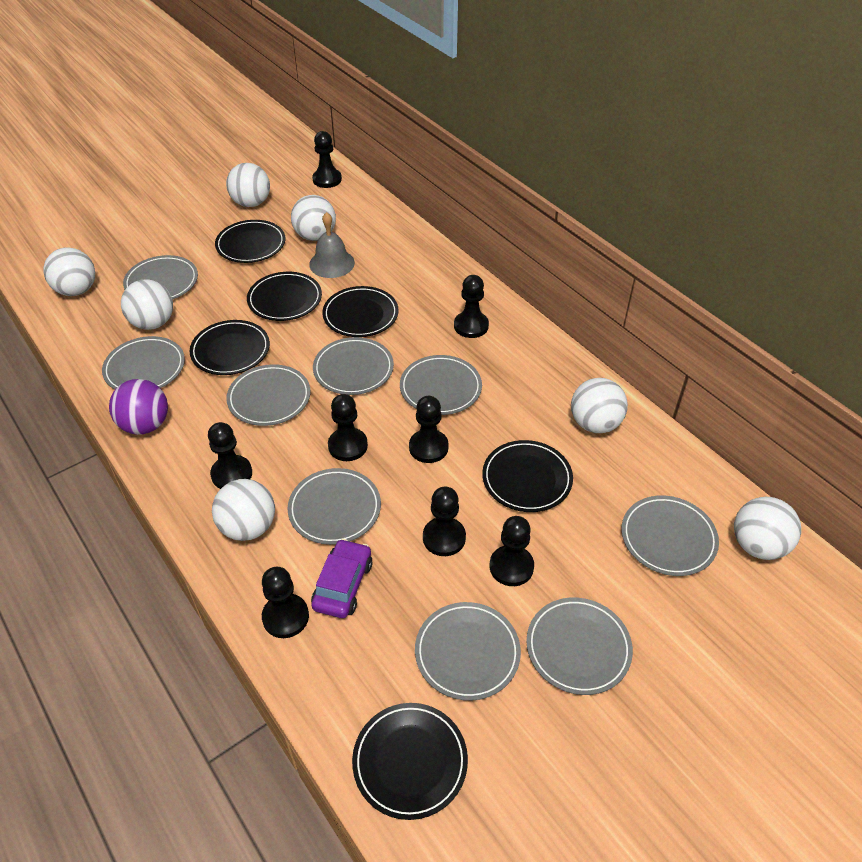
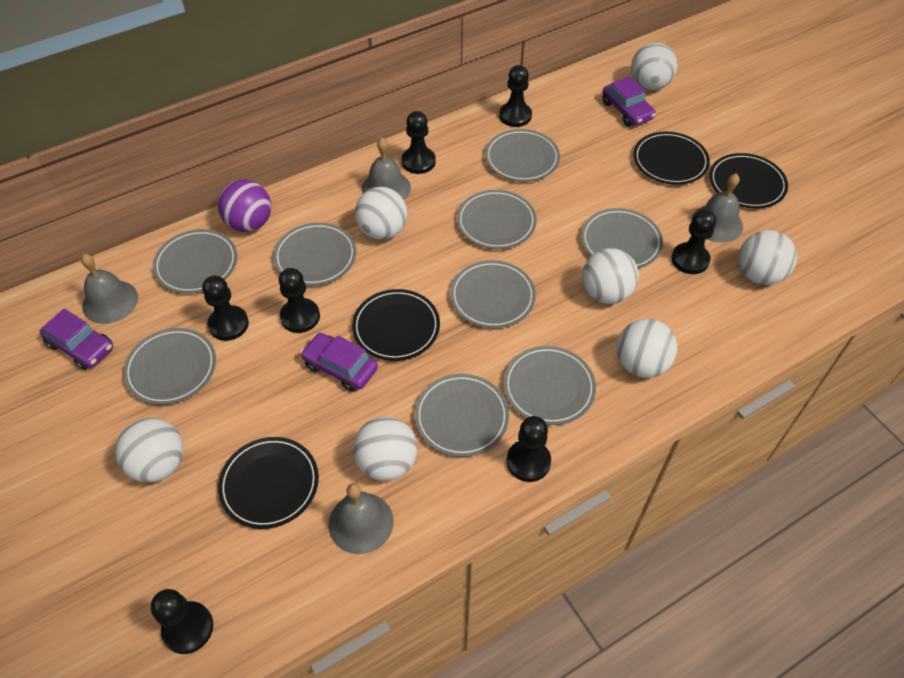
black pawn: [208,422,252,489] [262,567,309,638] [312,131,342,188] [328,394,368,461] [409,396,449,463] [423,487,466,556] [454,275,489,338] [490,516,534,586] = 8 -> [151,589,213,654] [202,276,249,341] [279,268,320,333] [402,111,436,174] [499,65,532,127] [507,416,551,482] [672,210,716,274] = 7
black plate: [190,320,270,375] [215,220,285,263] [247,272,322,321] [322,286,399,337] [352,703,468,820] [482,440,573,512] = 6 -> [218,437,319,529] [352,289,440,361] [633,132,710,185] [709,153,788,209] = 4
grey bell: [309,212,355,278] = 1 -> [81,254,138,324] [329,483,393,554] [362,138,411,200] [692,174,743,243] = 4
purple car: [311,539,373,618] = 1 -> [40,309,113,370] [301,333,378,392] [603,76,656,126] = 3

